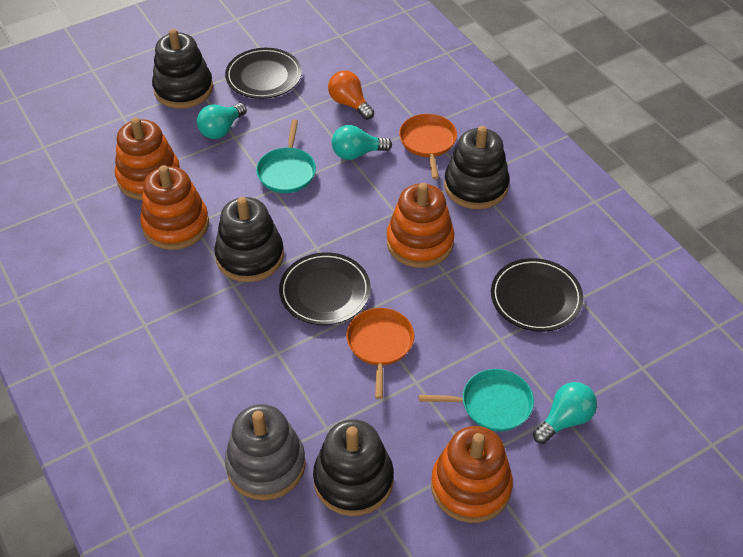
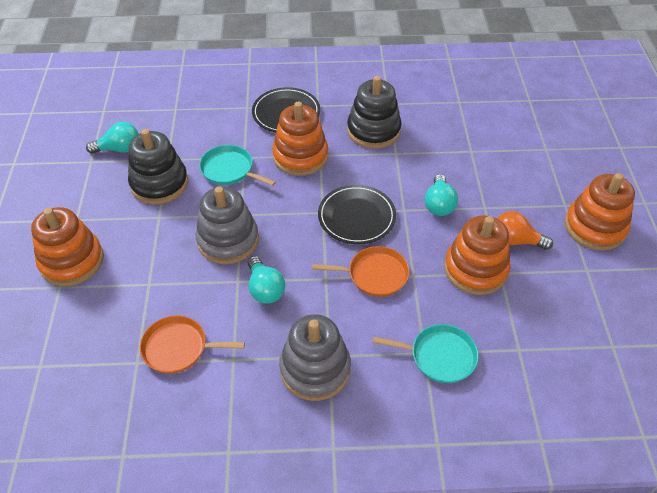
black plate: [225,48,302,99] [279,252,371,325] [491,258,583,332] = 3 -> [252,87,320,132] [318,185,396,244] = 2
black stacking toy: [152,29,213,109] [214,197,284,282] [313,419,394,516] [444,126,509,209] = 4 -> [128,129,188,204] [347,76,401,149] = 2
grey stacking toy: [225,404,306,500] = 1 -> [196,186,259,264] [279,314,351,401] = 2

